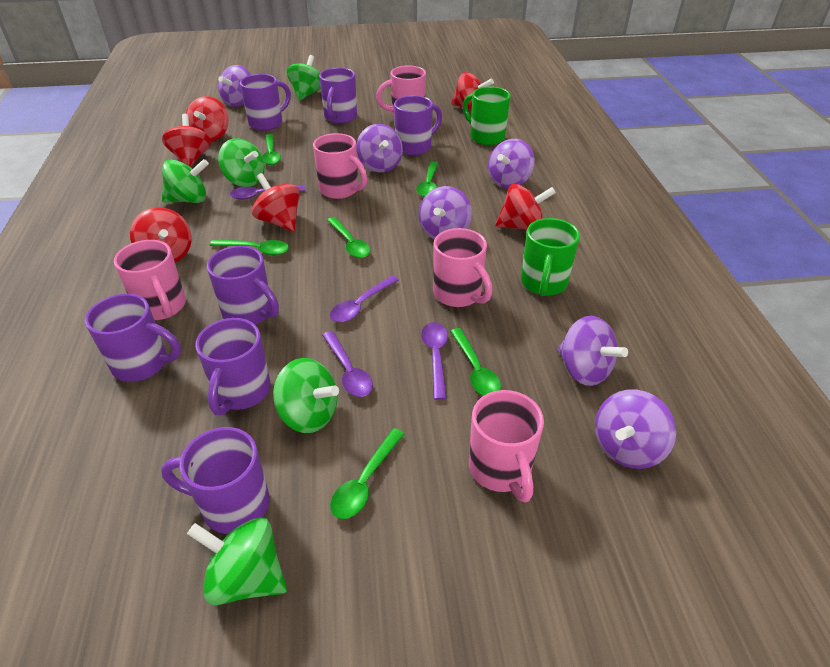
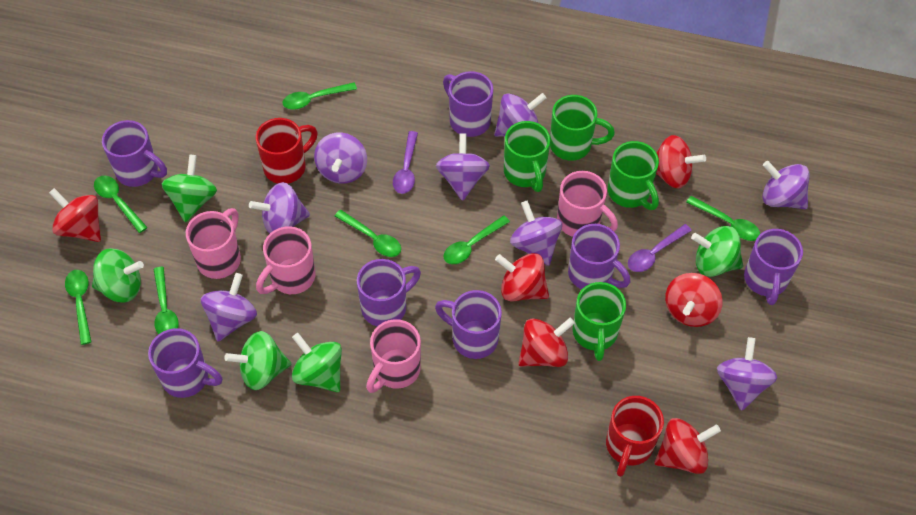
green mug: [463,86,511,145] [521,218,580,296] = 2 -> [504,121,550,192] [550,95,615,161] [573,282,626,361] [608,141,659,210] = 4
green spoon: [209,239,289,255] [262,134,281,165] [327,217,371,258] [330,428,405,519] [416,161,438,197] [450,328,501,396] = 6 -> [65,270,92,345] [94,176,148,233] [153,267,178,334] [282,82,357,109] [335,210,401,257] [443,215,510,264] [686,196,760,241] = 7
pink mug: [114,240,186,320] [313,133,368,199] [376,65,426,116] [433,228,493,307] [469,390,544,502] = 5 -> [186,208,241,279] [256,226,315,294] [366,319,421,393] [557,171,618,237] = 4
purple spinning top: [218,65,251,107] [356,124,403,173] [419,186,472,239] [488,139,535,188] [558,316,628,386] [595,389,676,469] = 6 -> [201,273,257,342] [249,182,310,234] [314,132,367,184] [436,133,490,201] [494,93,546,137] [510,200,562,266] [717,337,777,411] [762,161,810,209] = 8
purple spoon: [230,185,305,200] [322,331,373,397] [330,275,399,322] [421,322,448,400] = 4 -> [393,131,418,194] [628,224,692,272] = 2
red mug: none = 0 -> [256,118,318,184] [606,396,664,477] = 2

